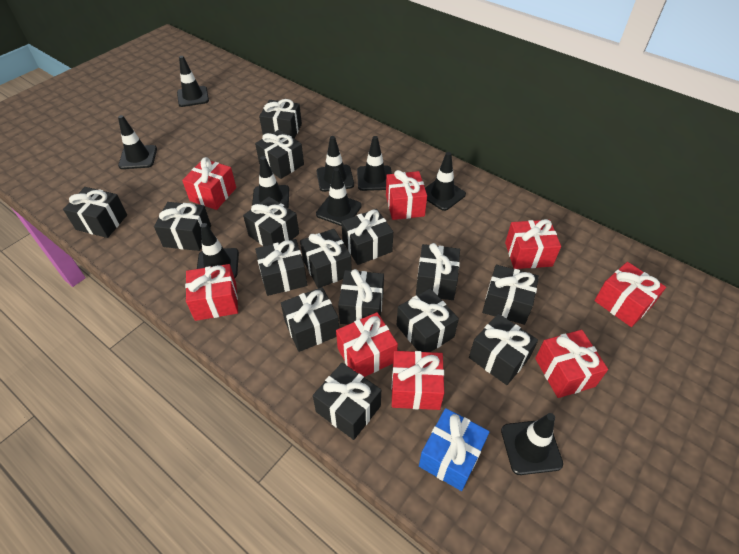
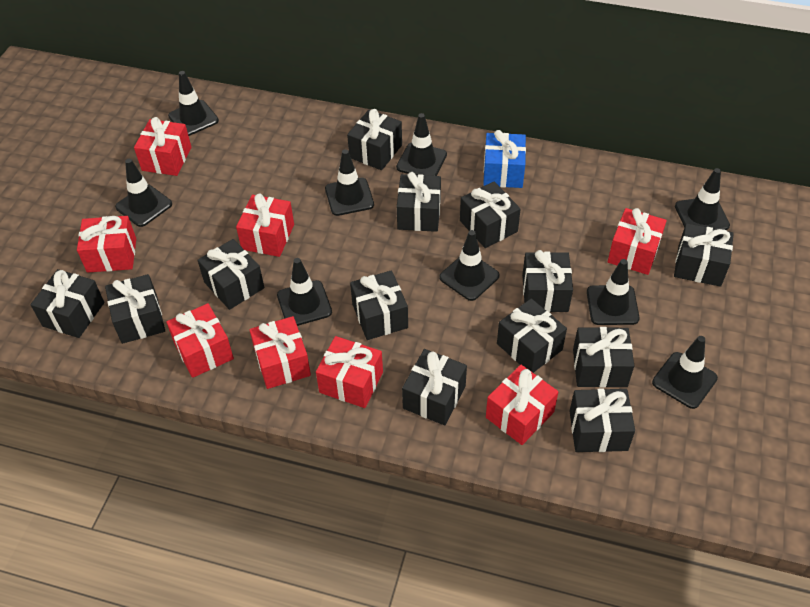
black gift: [63,187,127,238] [154,202,211,251] [243,197,299,246] [255,130,304,179] [255,239,307,296] [259,99,302,139] [281,287,339,352] [300,229,352,288] [313,363,381,440] [338,269,384,325] [341,209,393,265] [397,288,459,352] [416,243,460,300] [469,314,538,385] [482,265,539,325] = 15 -> [30,269,104,338] [105,274,165,344] [198,239,264,310] [347,109,402,170] [350,270,408,340] [397,172,441,232] [402,349,467,426] [460,182,521,248] [497,298,567,373] [522,250,573,312] [569,388,635,452] [573,327,634,388] [674,223,734,287] = 13

